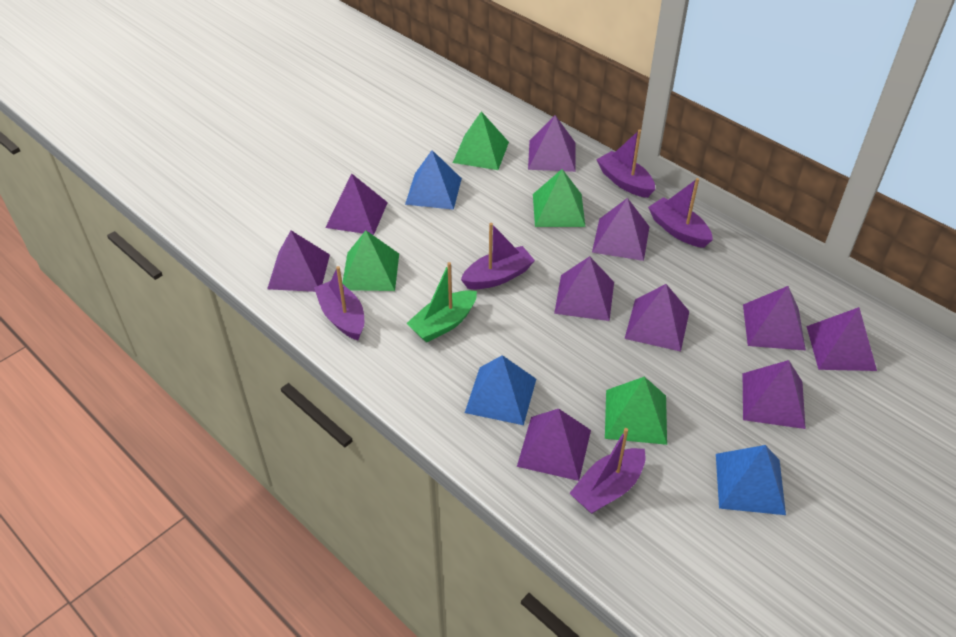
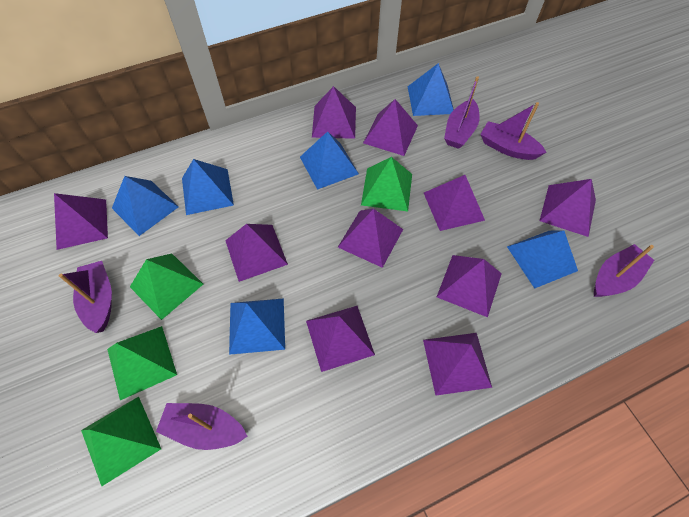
blue pyramid: [405,150,462,210] [465,355,536,425] [716,445,786,515] = 3 -> [112,176,179,236] [182,159,234,215] [229,298,285,355] [300,131,359,190] [407,63,454,116] [507,230,578,288] = 6
green boat: [406,262,477,343] = 1 -> none = 0

